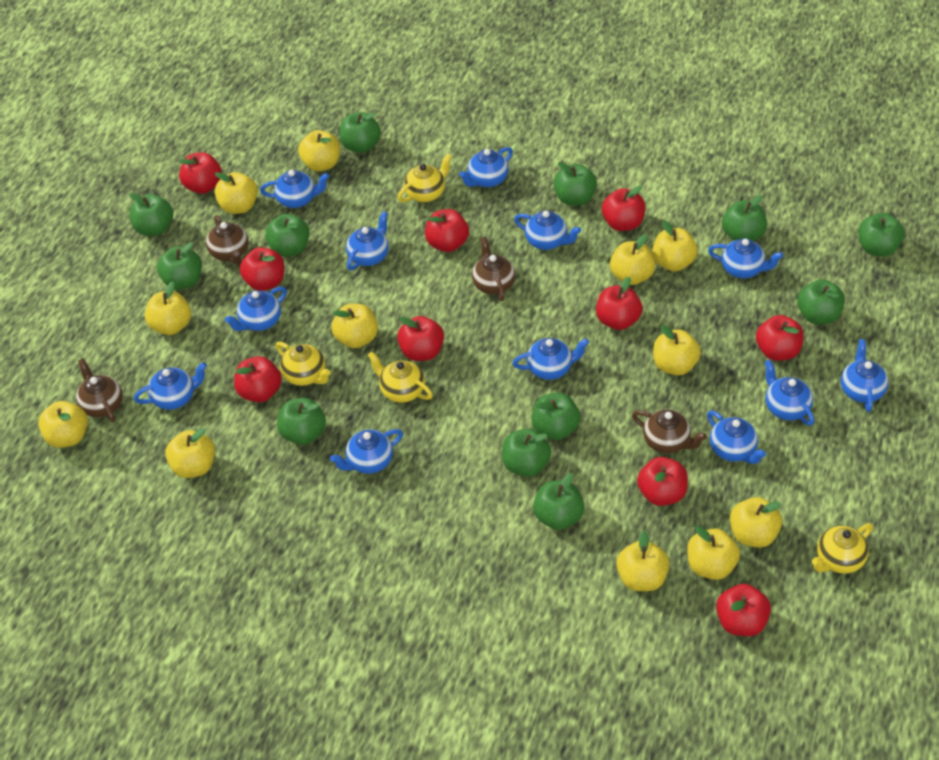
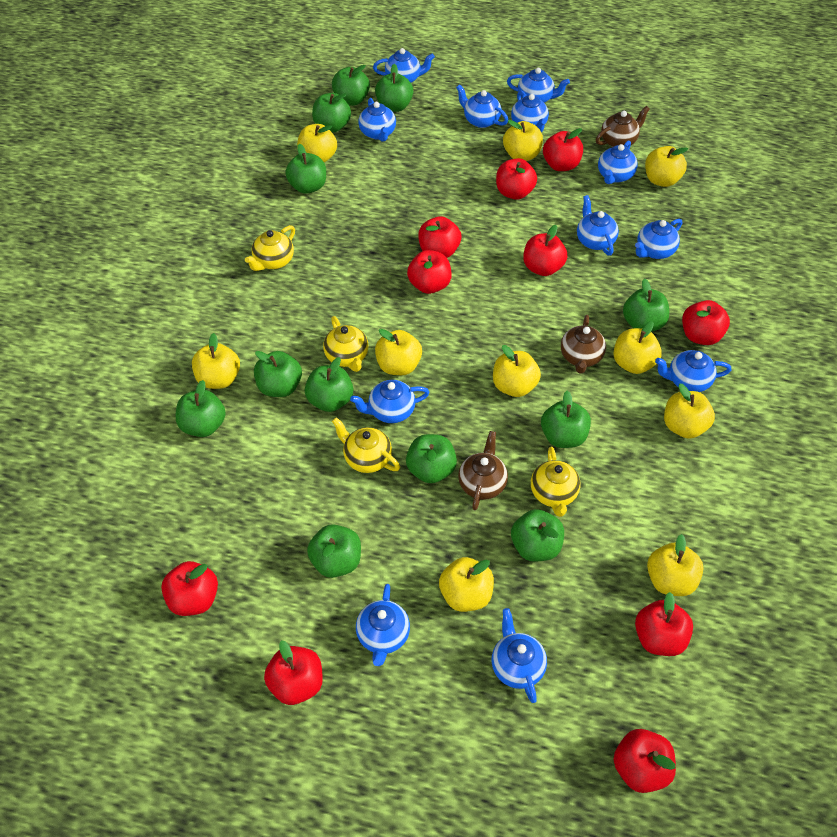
brown teapot: [76,358,123,422] [206,215,249,264] [472,237,515,301] [632,409,707,454] = 4 -> [458,431,508,510] [561,315,606,374] [596,106,650,147] = 3
yellow apple: [38,401,88,448] [145,282,191,335] [165,428,215,478] [215,172,258,214] [298,130,340,171] [332,304,378,348] [610,234,655,285] [616,531,669,591] [652,220,697,271] [653,325,701,375] [687,526,740,580] [730,497,782,547] = 12 -> [192,333,240,389] [297,124,337,162] [375,329,422,375] [439,557,494,612] [493,345,541,397] [503,120,543,161] [613,321,662,374] [645,146,688,187] [647,534,704,596] [664,384,715,439] = 10

